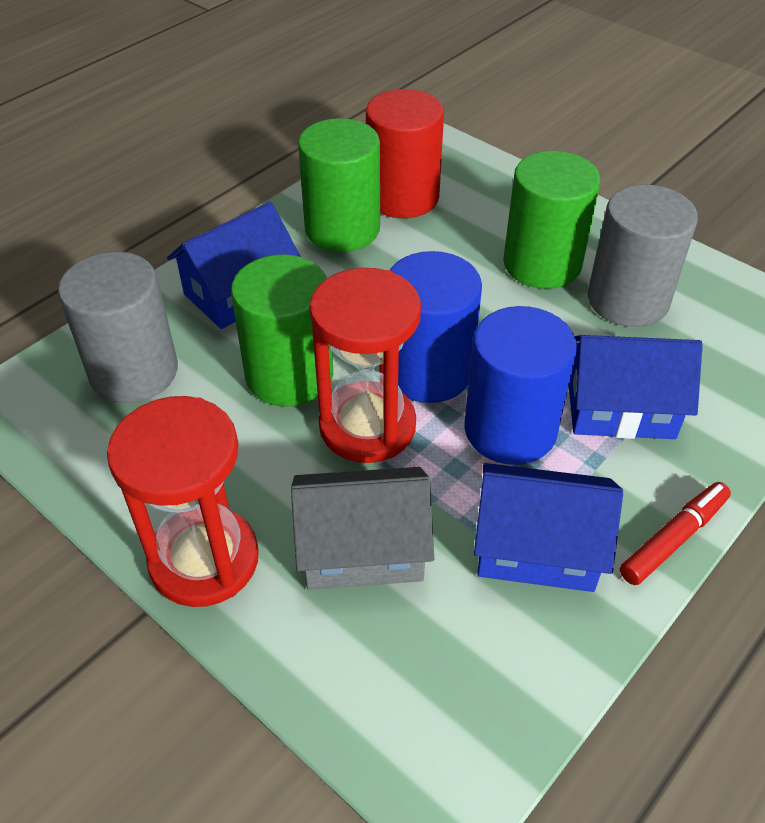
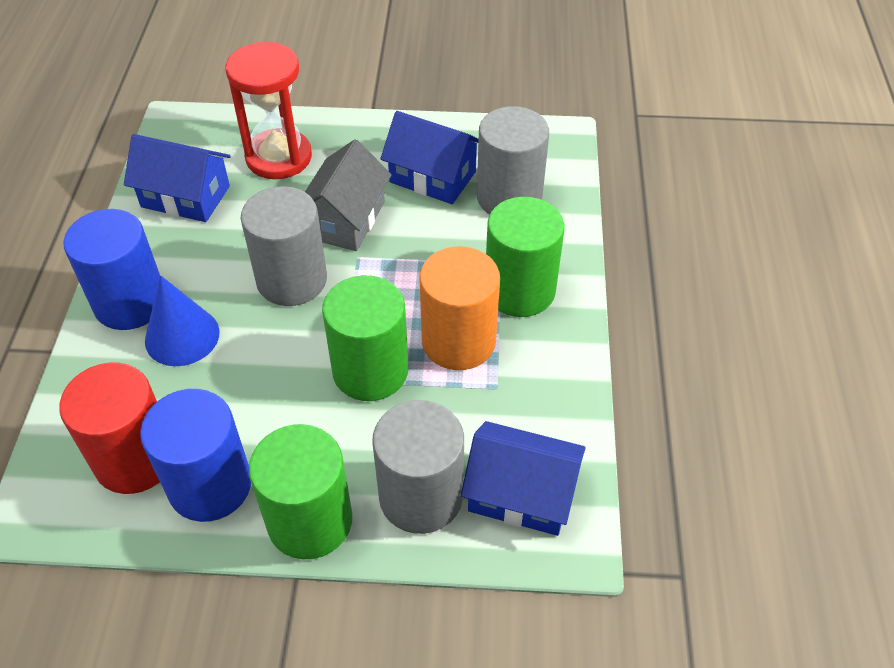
blue cone: none = 0 -> [145,275,220,366] = 1
grey cylinder: [58,252,178,403] [588,184,698,327] = 2 -> [241,186,327,306] [372,400,464,534] [477,106,549,214] = 3
orange cylinder: none = 0 -> [419,246,500,370] = 1
red hourglass: [107,396,259,607] [309,268,421,463] = 2 -> [226,42,312,179] = 1
red marker: [620,482,731,585] = 1 -> none = 0

